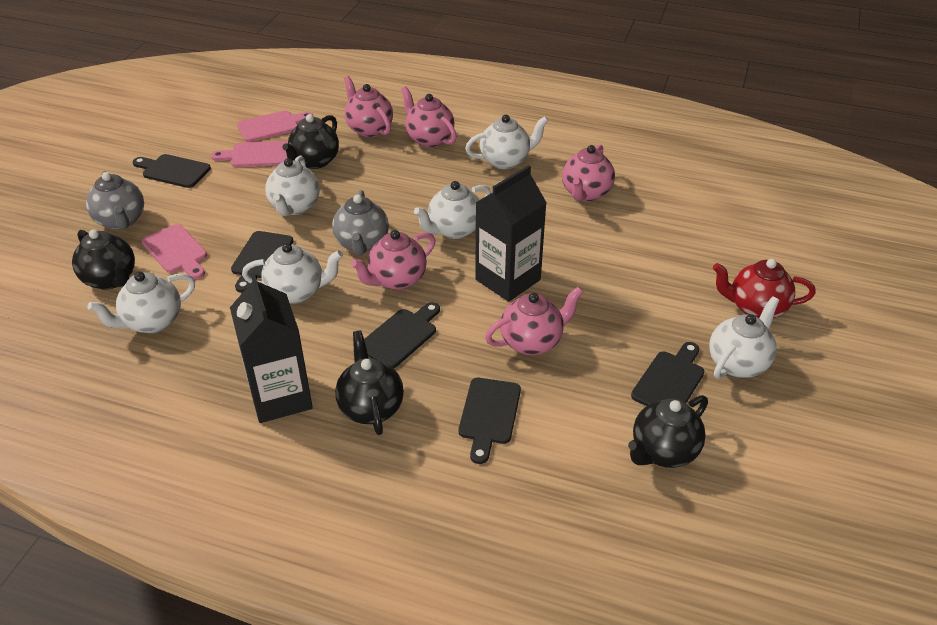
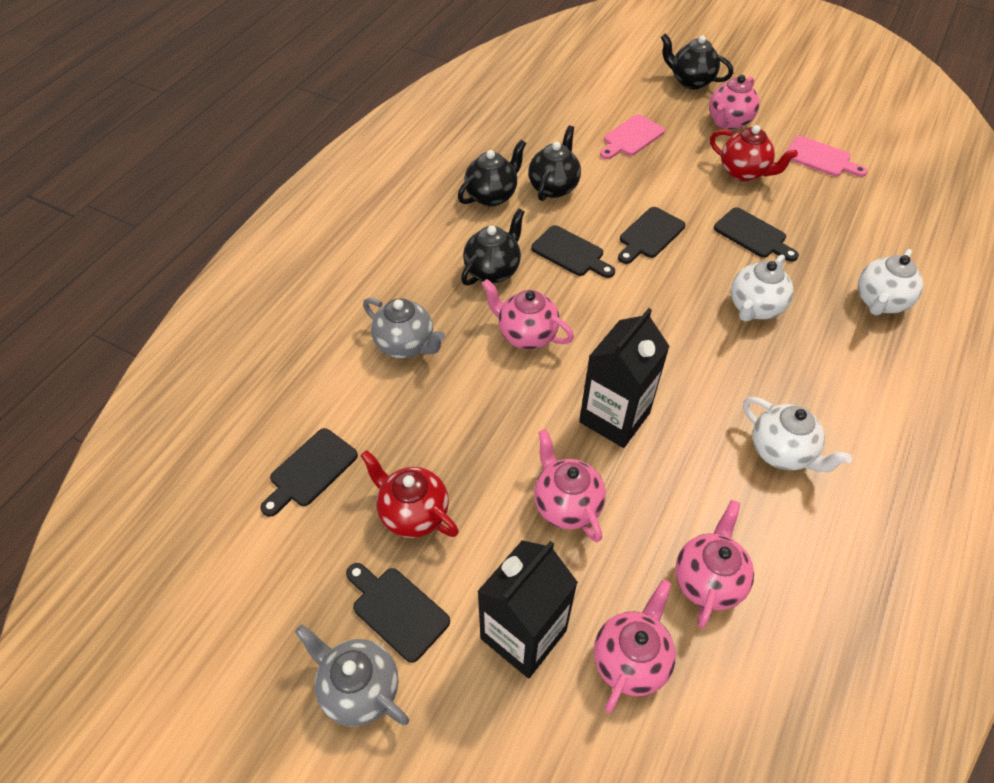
pink cutting board: [142,224,207,279] [211,141,288,167] [237,111,313,142] = 3 -> [600,114,665,159] [786,136,867,177] = 2
red teapot: [713,259,816,318] = 1 -> [360,450,459,538] [710,125,798,181] = 2
white teapot: [87,272,195,333] [242,243,343,304] [265,156,320,216] [414,181,491,239] [465,115,548,169] [709,296,779,379] = 6 -> [731,255,793,322] [743,397,852,472] [858,249,923,315] = 3

